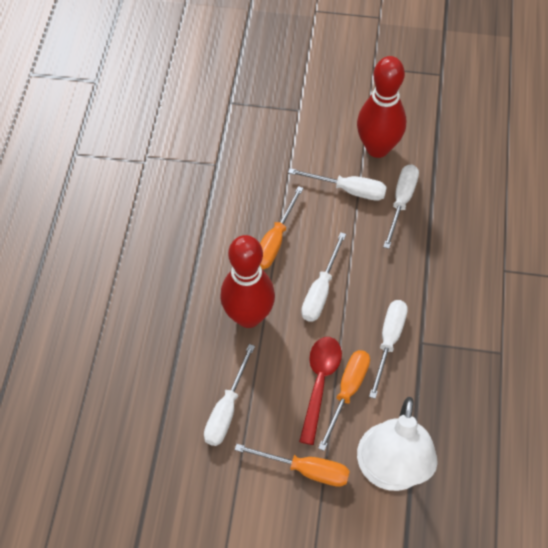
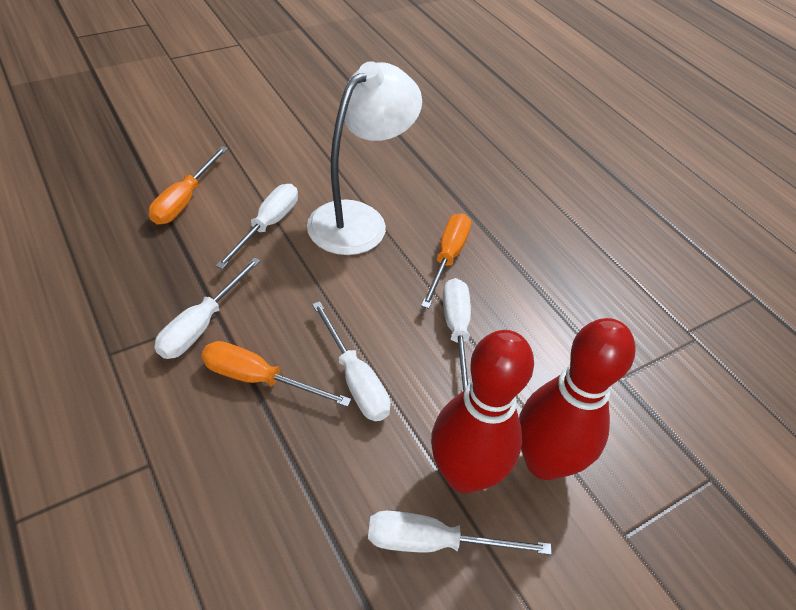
red spoon: [299,337,342,445] = 1 -> none = 0

